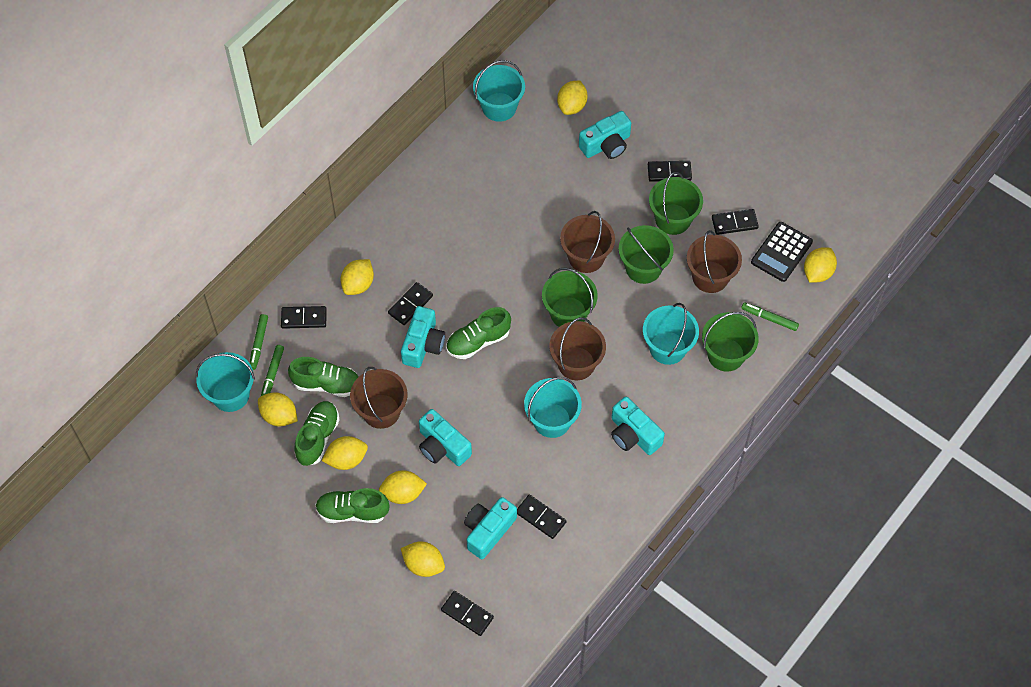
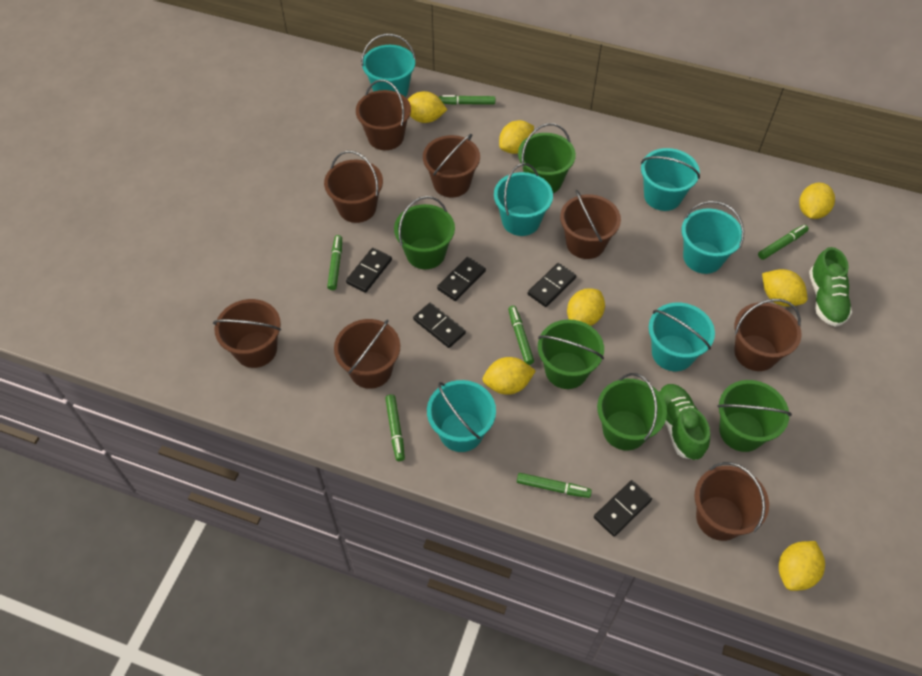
black calculator: [751,222,813,282] = 1 -> none = 0
black domino: [281,306,327,329] [388,282,433,325] [441,591,494,636] [517,494,566,539] [648,161,692,182] [712,209,759,235] = 6 -> [346,248,392,293] [413,303,466,348] [437,257,486,301] [528,263,576,307] [594,480,652,537] = 5
brown bucket: [350,367,407,429] [550,317,606,380] [560,211,615,273] [687,230,742,293] = 4 -> [213,299,281,368] [324,151,383,223] [334,319,400,389] [356,79,411,150] [423,134,480,198] [560,190,621,259] [694,462,769,541] [734,299,802,371] = 8
green bucket: [542,268,598,327] [618,225,674,284] [649,172,703,235] [702,312,759,372] = 4 -> [394,196,455,269] [518,123,576,193] [538,319,604,389] [597,373,667,450] [717,380,792,452] = 5
green marker: [250,314,268,370] [261,345,284,396] [741,302,799,331] = 3 -> [327,235,342,290] [385,394,405,461] [439,95,495,105] [508,306,534,365] [517,473,592,498] [758,225,809,260] = 6
green shoe: [288,357,359,397] [294,401,340,466] [315,488,389,523] [446,307,511,359] = 4 -> [659,384,710,460] [809,247,852,327] = 2
turquoise bucket: [196,352,255,412] [473,60,525,122] [524,377,582,438] [643,303,699,365] = 4 -> [361,34,416,97] [427,380,496,452] [494,163,553,236] [641,148,700,211] [649,303,715,371] [682,201,744,274] = 6
turquoise camera: [401,306,445,368] [419,409,472,466] [464,497,517,559] [579,111,631,159] [611,397,665,455] = 5 -> none = 0

